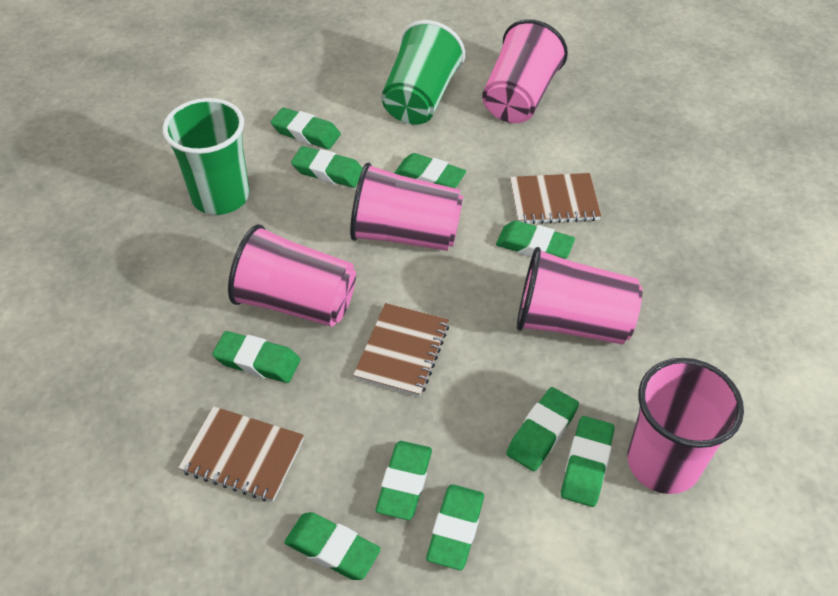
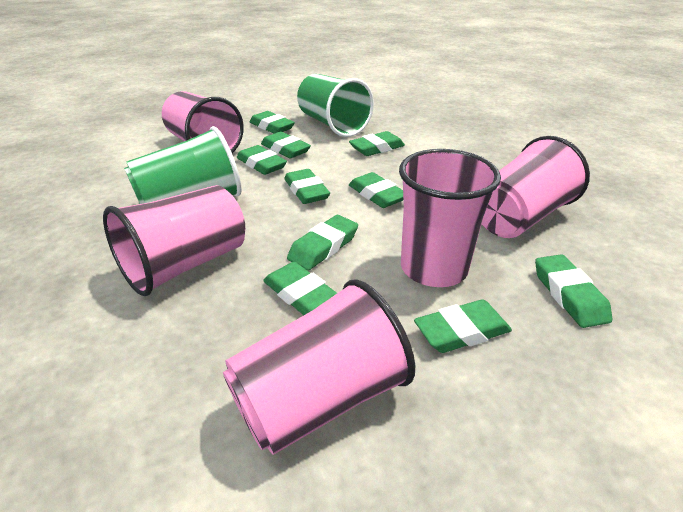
brown notebook: [178,406,304,502] [353,303,449,397] [510,173,601,224] = 3 -> none = 0

